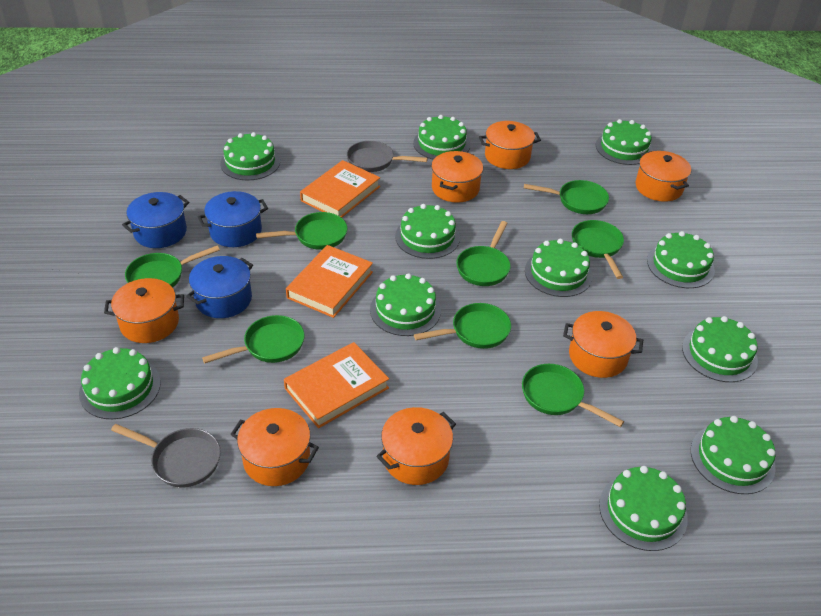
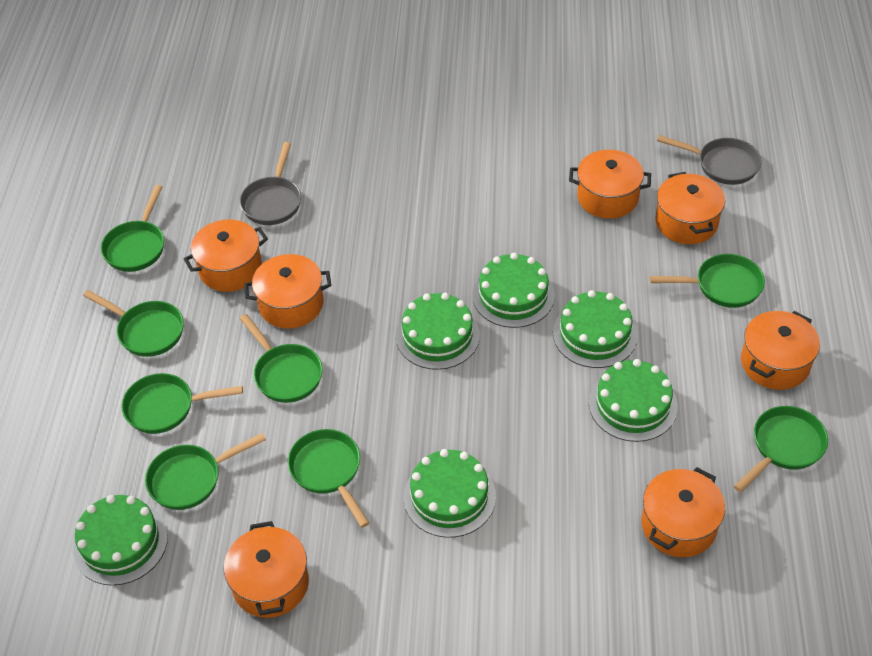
blue pot: [122,192,189,248] [186,256,253,318] [198,191,268,247] = 3 -> none = 0
green cake: [79,347,161,419] [220,132,280,180] [370,273,441,336] [395,204,460,259] [413,115,470,160] [525,239,592,297] [596,119,653,165] [599,466,688,551] [647,231,715,288] [682,316,758,382] [691,416,776,494] = 11 -> [73,495,168,585] [396,293,480,370] [404,449,496,538] [472,253,555,328] [553,290,638,368] [589,359,678,442] = 6
orange book: [284,342,389,428] [286,245,373,318] [300,160,380,218] = 3 -> none = 0

